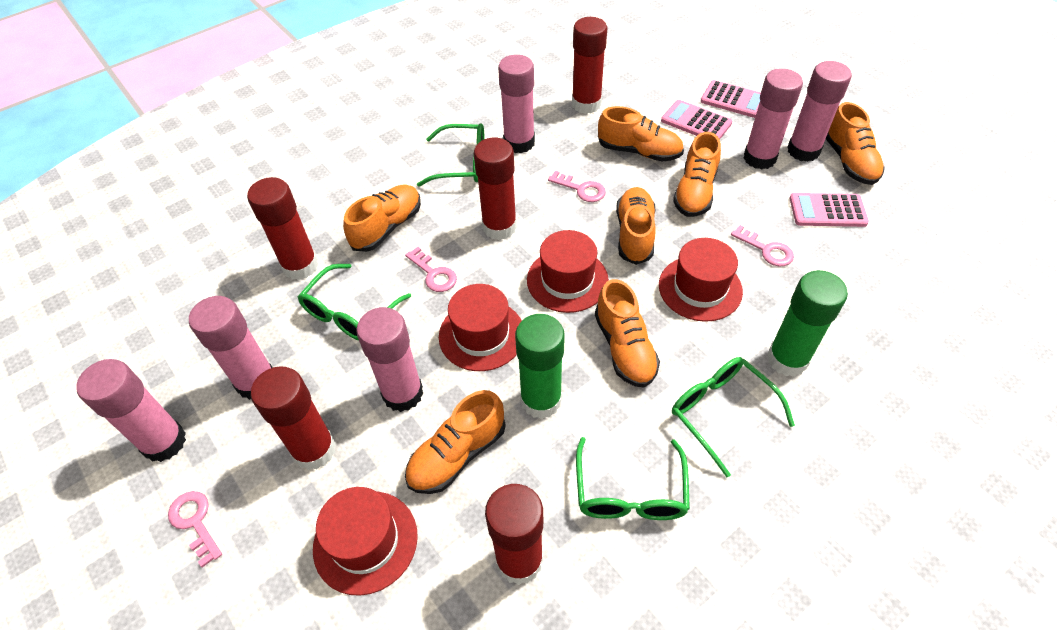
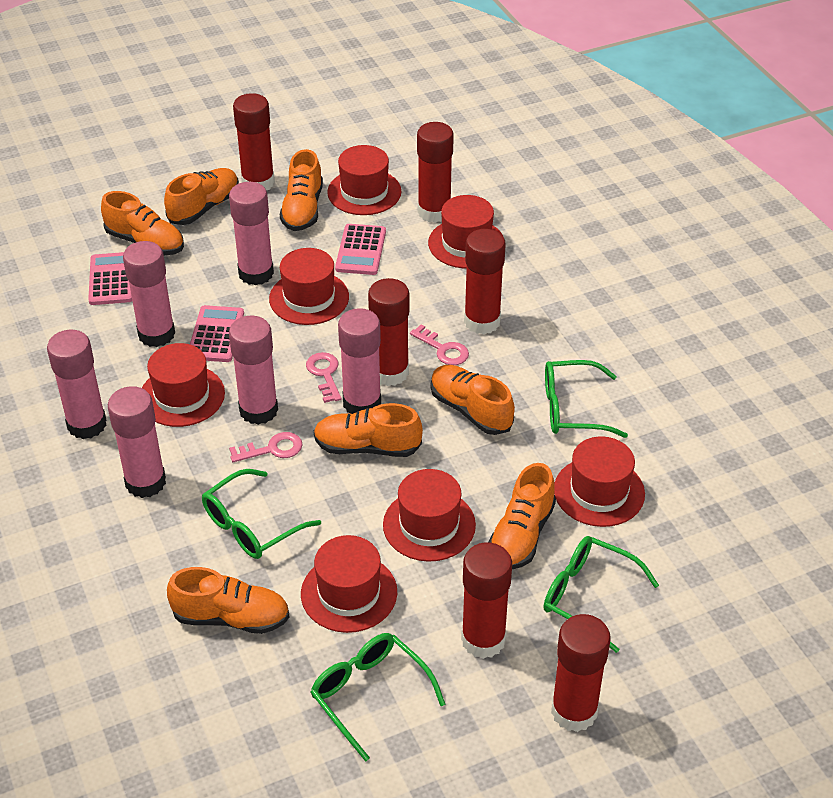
green glue stick: [515,314,565,419] [767,270,848,377] = 2 -> none = 0
pink key: [168,491,222,568] [405,247,457,292] [548,170,606,202] [731,225,794,266] = 4 -> [229,432,302,462] [306,352,341,403] [410,324,469,365] = 3
red glue stick: [247,177,319,280] [251,366,336,470] [474,138,517,240] [485,484,543,585] [572,17,608,114] = 5 -> [233,93,275,190] [368,278,410,386] [417,122,454,223] [461,542,512,659] [464,229,506,334] [551,614,610,732] = 6
red hat: [313,487,418,596] [439,284,522,371] [527,230,609,313] [659,238,743,322] = 4 -> [142,343,225,427] [269,248,349,325] [301,535,397,633] [327,145,401,215] [383,469,476,562] [428,195,503,268] [554,436,645,527] = 7

